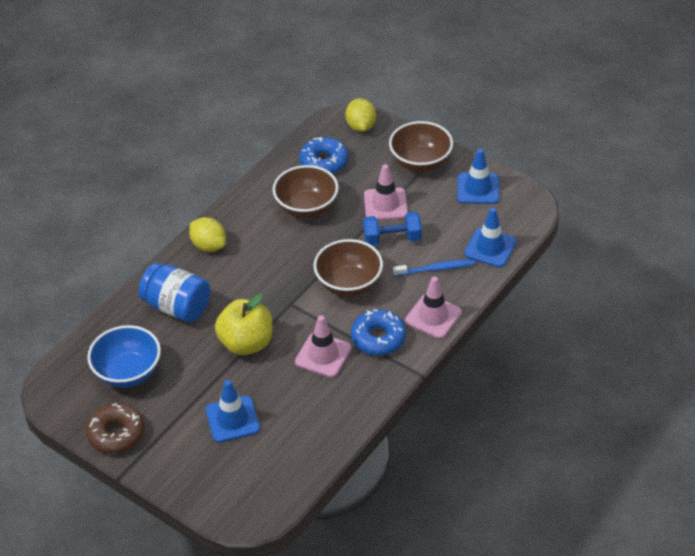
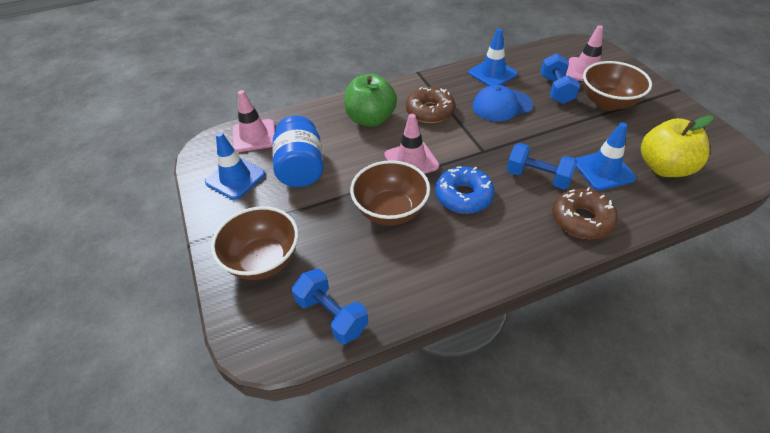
blue bowl: [87,325,161,388] = 1 -> none = 0
blue cap: none = 0 -> [473,85,533,122] = 1
blue donut: [299,137,348,174] [351,309,406,356] = 2 -> [435,166,495,214] = 1
blue dumbbell: [363,212,422,246] = 1 -> [292,269,368,344] [507,143,577,189] [541,53,580,104] = 3
blue toothbrush: [393,259,475,276] = 1 -> none = 0
brown donut: [86,403,145,453] = 1 -> [406,87,455,123] [552,187,618,239] = 2
green apple: none = 0 -> [344,74,397,127] = 1
yellow lemon: [189,217,226,252] [345,98,376,132] = 2 -> none = 0

